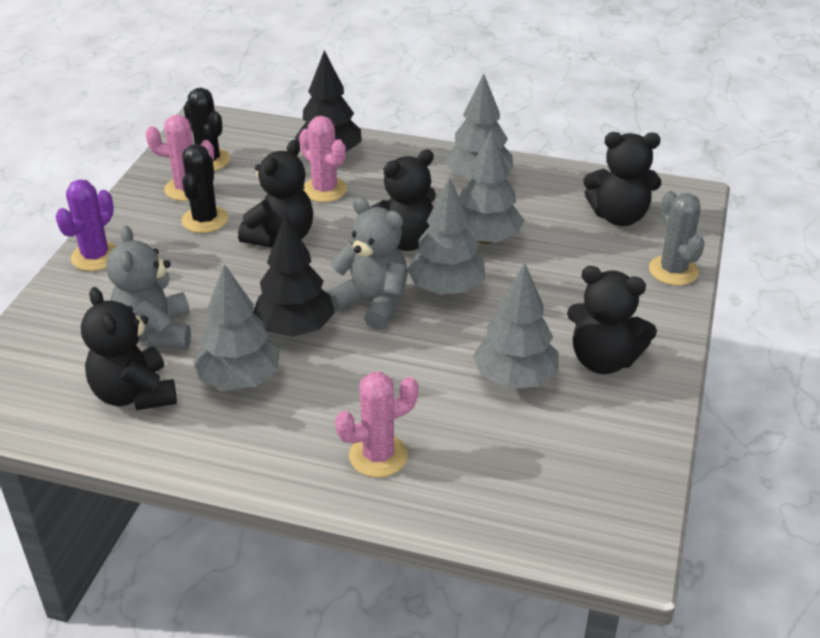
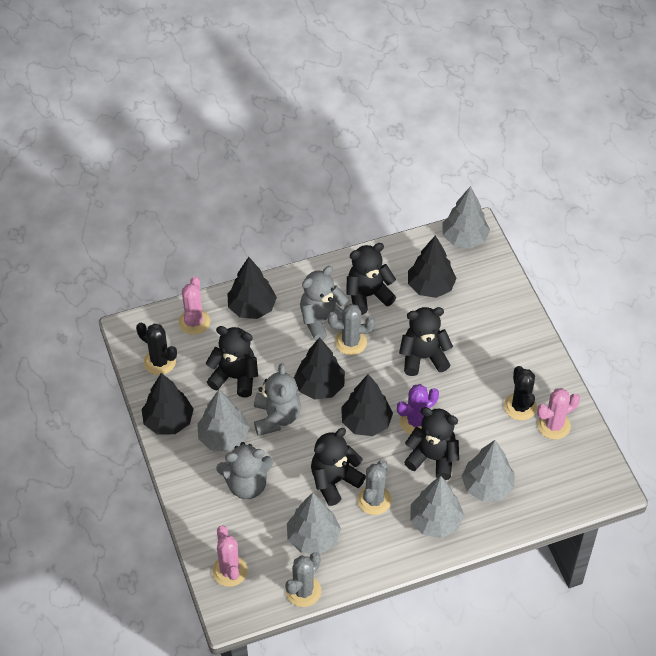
black tree: [253,215,335,337] [295,50,362,152] = 2 -> [142,373,194,434] [227,257,277,319] [294,337,345,400] [341,374,393,436] [408,235,457,298] = 5
grey cactus: [649,191,705,286] = 1 -> [285,553,321,607] [328,304,375,355] [357,460,392,515] = 3
grey teddy bear: [106,225,191,349] [327,197,408,330] = 2 -> [216,442,273,499] [254,363,301,436] [300,266,348,341] = 3

